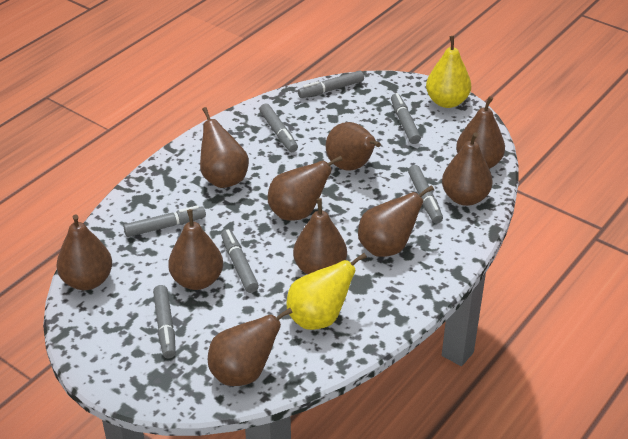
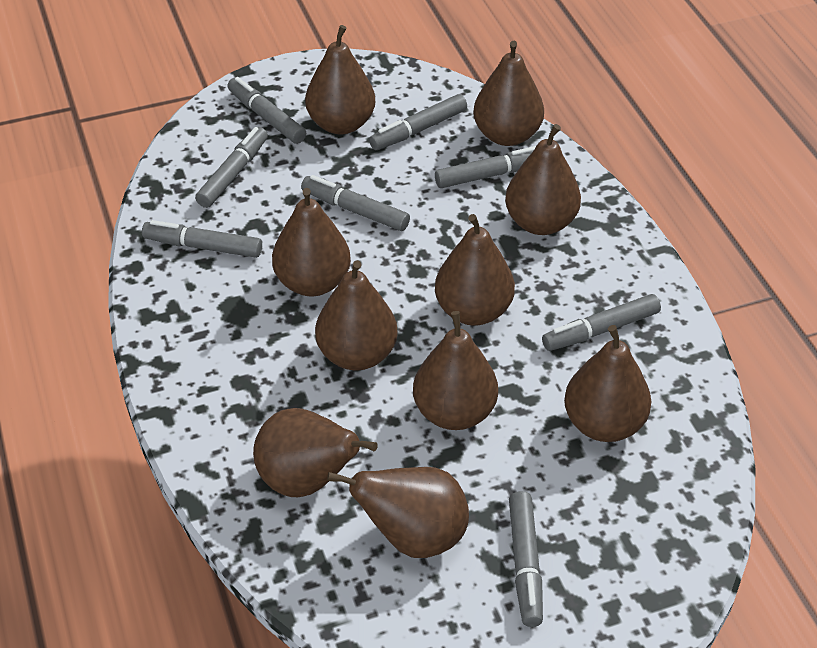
grey marker: [124,205,206,237] [153,285,176,358] [221,229,259,293] [259,103,298,152] [298,71,364,98] [391,93,421,144] [408,165,443,223] = 7 -> [142,220,262,258] [195,127,268,208] [227,77,306,144] [301,175,410,231] [369,94,467,150] [435,146,536,188] [509,491,543,627] [542,294,661,351] = 8
yellow pear: [286,253,367,330] [426,36,471,108] = 2 -> none = 0

